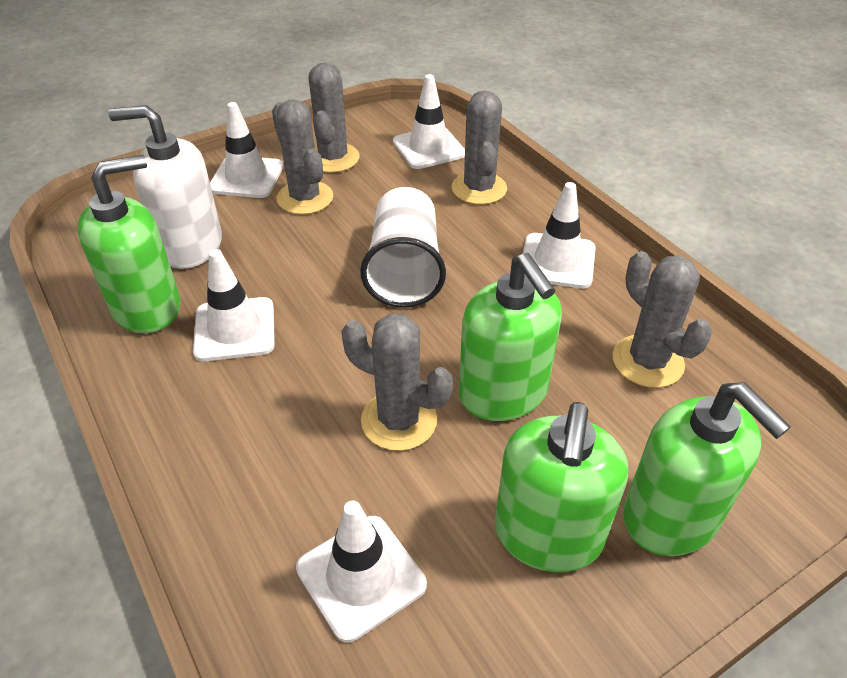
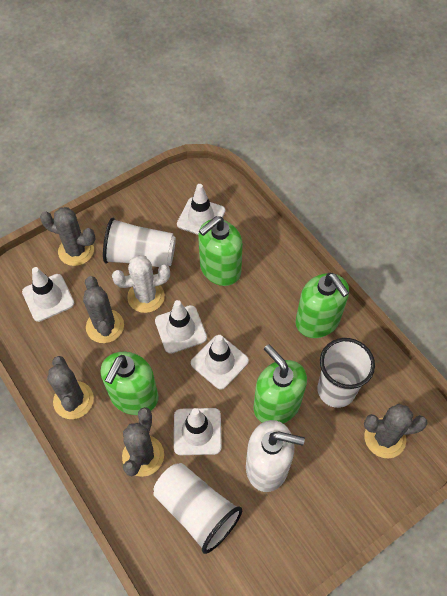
white cactus: none = 0 -> [112,255,170,313] = 1
white cup: [360,187,446,307] = 1 -> [103,218,176,267] [153,463,242,554] [317,338,375,408] = 3

